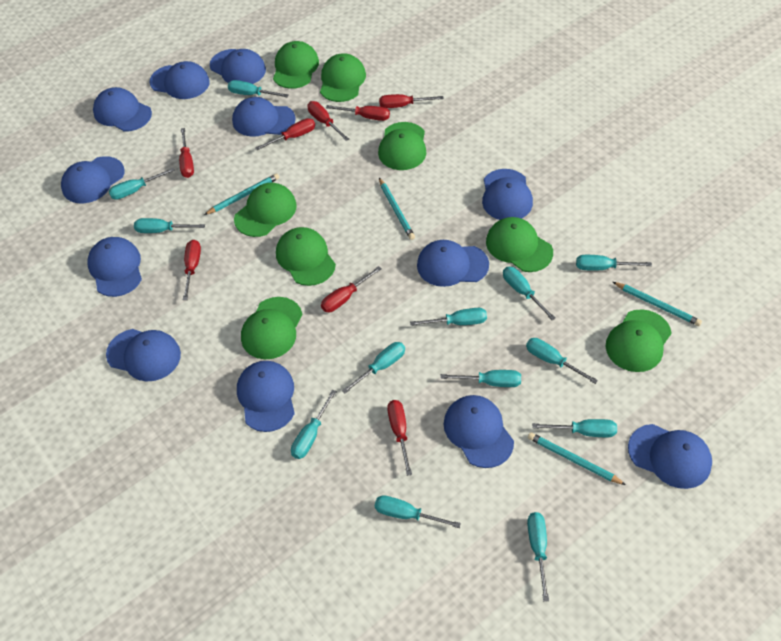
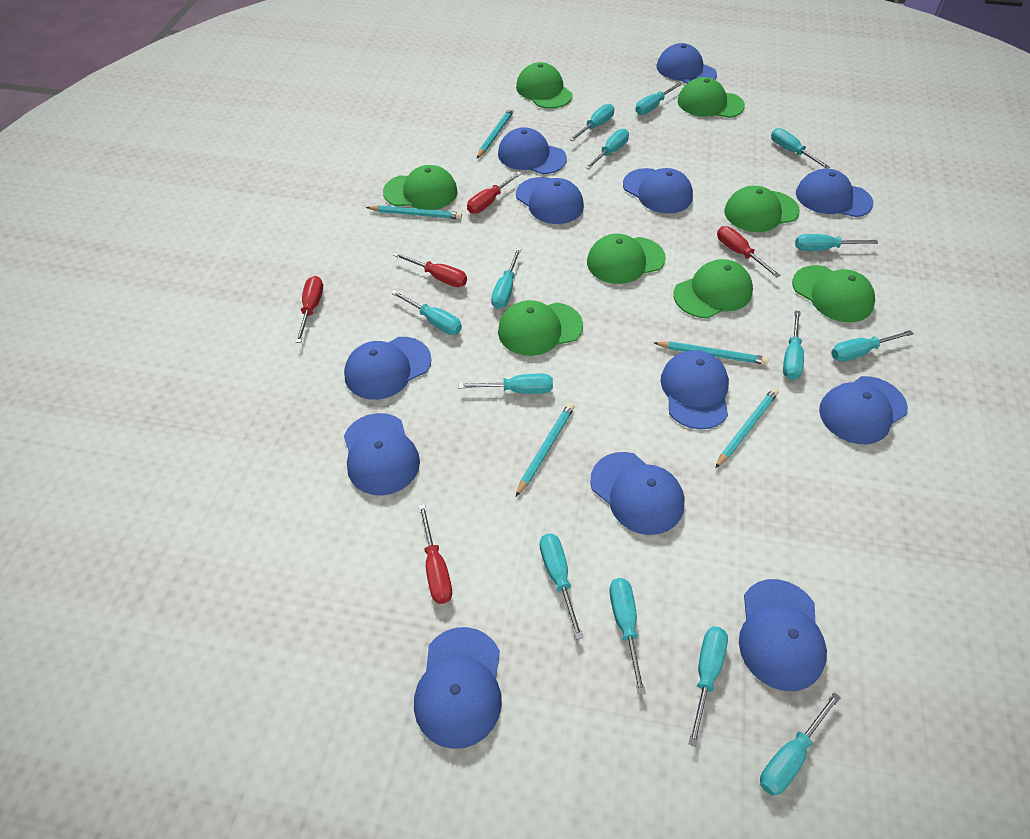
red screwdriver: [179,128,194,178] [183,240,201,300] [255,118,315,150] [307,101,349,141] [321,266,381,312] [326,105,390,121] [379,94,444,108] [387,400,412,476] = 8 -> [295,276,323,343] [393,252,467,287] [418,504,452,604] [467,171,522,214] [717,226,781,278] = 5
turquoise pencil: [204,173,279,215] [379,178,415,240] [528,432,626,485] [613,282,702,326] = 4 -> [366,205,462,219] [477,108,514,158] [516,403,575,496] [654,341,769,365] [715,388,779,468] = 5
turquoise screwdriver: [109,168,175,200] [134,218,205,233] [228,80,289,98] [291,390,337,459] [342,342,405,394] [375,495,461,528] [410,308,487,326] [440,370,521,387] [503,267,555,320] [526,338,598,384] [527,512,549,602] [532,419,617,437] [576,255,652,271] = 13 -> [391,290,462,335] [459,374,553,394] [491,248,521,309] [540,533,583,640] [569,104,614,141] [585,129,629,169] [609,578,646,695] [635,82,682,115] [689,626,728,747] [760,692,841,796] [771,128,830,169] [783,310,804,380] [795,234,878,251] [831,330,914,362] = 14

